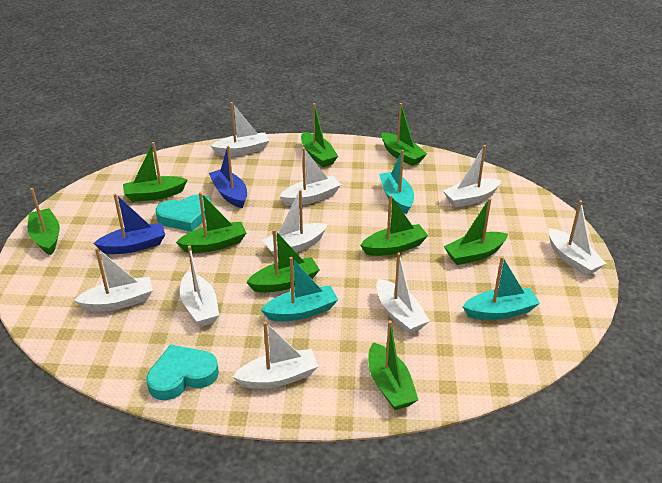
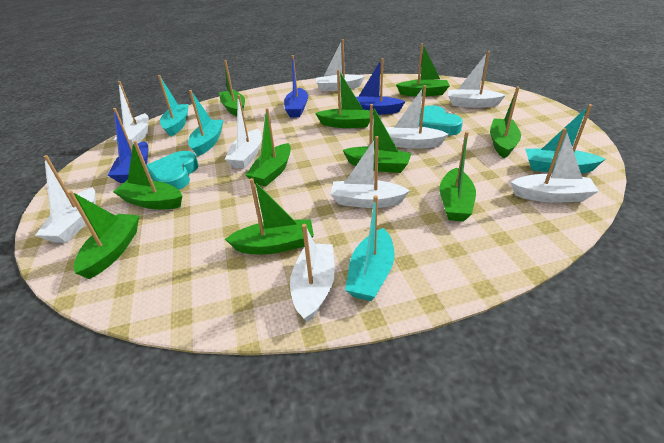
blue boat: [93,193,165,254] [209,146,247,208] = 2 -> [108,108,148,183] [284,55,308,117] [356,58,405,115] = 3
green boat: [27,188,60,255] [123,142,188,202] [176,192,246,253] [246,229,320,293] [301,103,338,167] [360,195,428,256] [368,320,418,410] [381,103,427,166] [444,198,508,265] = 9 -> [68,191,140,279] [113,141,182,209] [219,60,245,117] [225,178,314,254] [246,108,291,186] [315,70,370,128] [343,104,412,173] [396,43,450,96] [439,132,476,222] [490,86,521,159] = 10
turquoise boat: [261,257,338,321] [379,150,414,214] [463,256,540,320] = 3 -> [158,75,189,137] [188,90,223,156] [345,195,395,301] [525,104,605,174] = 4

